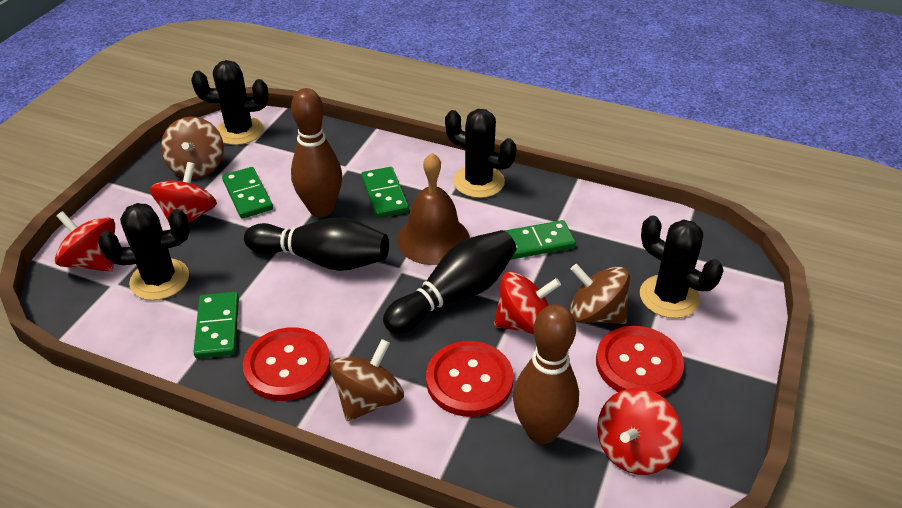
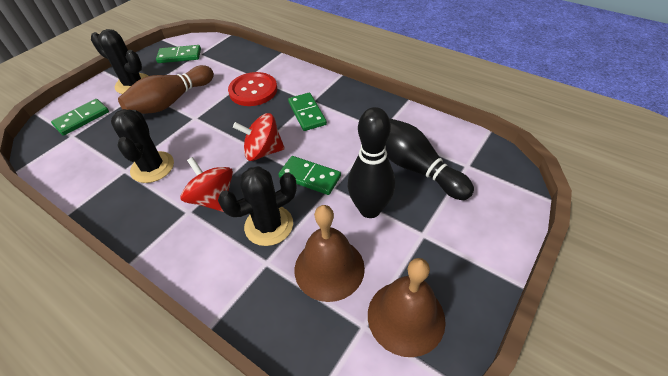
black cactus: [98,203,190,300] [191,60,269,145] [445,109,517,198] [640,216,723,318] = 4 -> [91,29,148,94] [111,109,174,183] [218,166,297,246] = 3
brown bell: [397,153,470,265] = 1 -> [295,205,365,302] [368,258,446,357] = 2
brown bowling pin: [291,88,342,217] [513,304,579,444] = 2 -> [118,65,214,114] = 1
brown spinning top: [161,117,224,179] [330,339,404,421] [570,264,630,324] = 3 -> none = 0
red button: [243,327,331,401] [426,341,514,417] [596,326,684,396] = 3 -> [228,72,277,106] = 1
red spinning top: [55,211,115,272] [150,162,217,223] [494,272,561,334] [597,388,682,475] = 4 -> [180,157,233,212] [233,113,285,161] = 2

